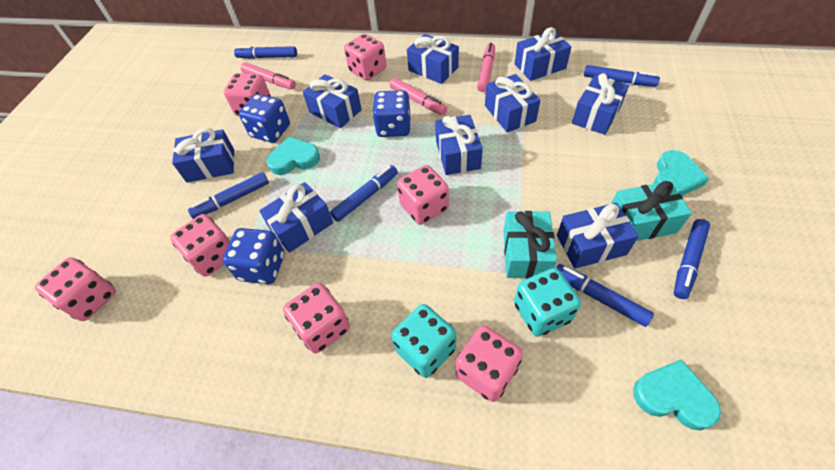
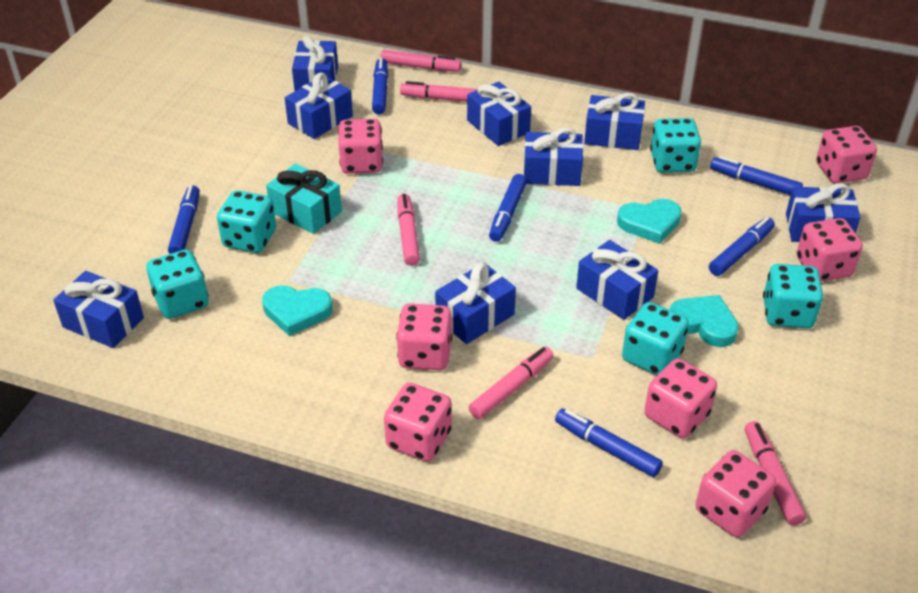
blue dice: [222,228,284,284] [239,94,290,143] [372,90,411,137] = 3 -> none = 0
pink marker: [240,62,296,89] [390,78,447,115] [477,43,495,92] = 3 -> [381,50,461,72] [398,194,420,266] [400,81,478,102] [469,347,553,419] [745,421,806,525] = 5
turquoise dice: [391,304,457,378] [514,268,581,337] = 2 -> [146,249,209,319] [217,190,276,253] [622,302,689,375] [650,118,701,173] [763,264,823,328] = 5
turquoise gift: [504,211,557,279] [611,181,692,241] = 2 -> [266,164,342,234] = 1

